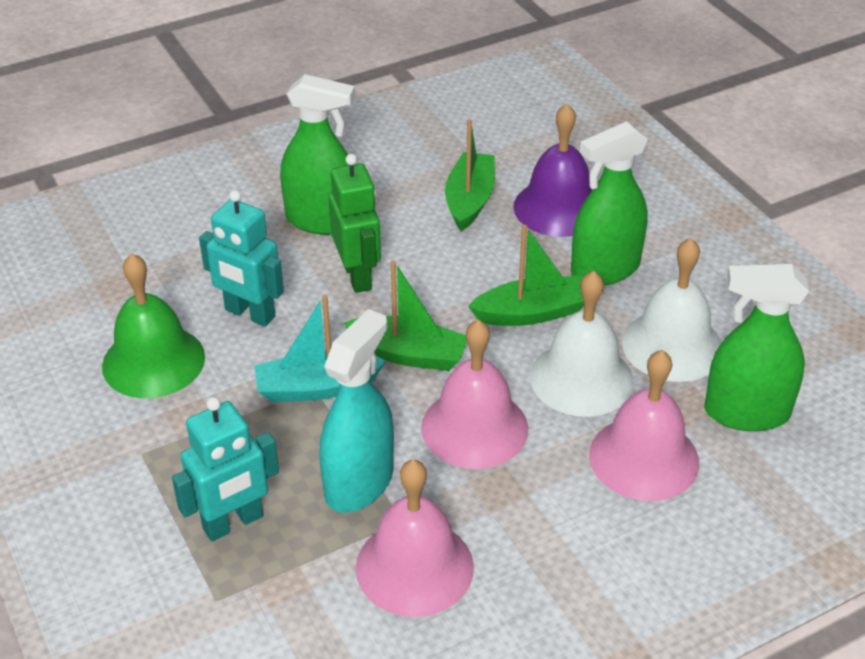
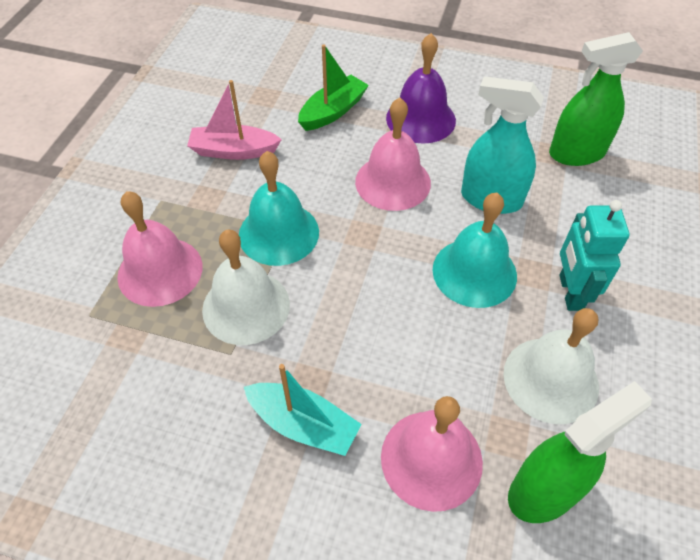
green bell: [102,254,205,398] = 1 -> none = 0
green boat: [343,260,467,371] [445,119,495,231] [468,225,584,326] = 3 -> [298,44,369,131] = 1
green robot: [329,154,381,293] = 1 -> none = 0
green spray bottle: [280,74,355,235] [571,121,648,286] [704,264,809,431] = 3 -> [508,381,652,523] [549,32,643,166] = 2
pink boat: none = 0 -> [187,80,282,160] = 1
turquoise bell: none = 0 -> [239,151,319,266] [433,192,517,308] = 2
turquoise robot: [172,397,279,541] [199,190,284,327] = 2 -> [560,200,630,311] = 1

